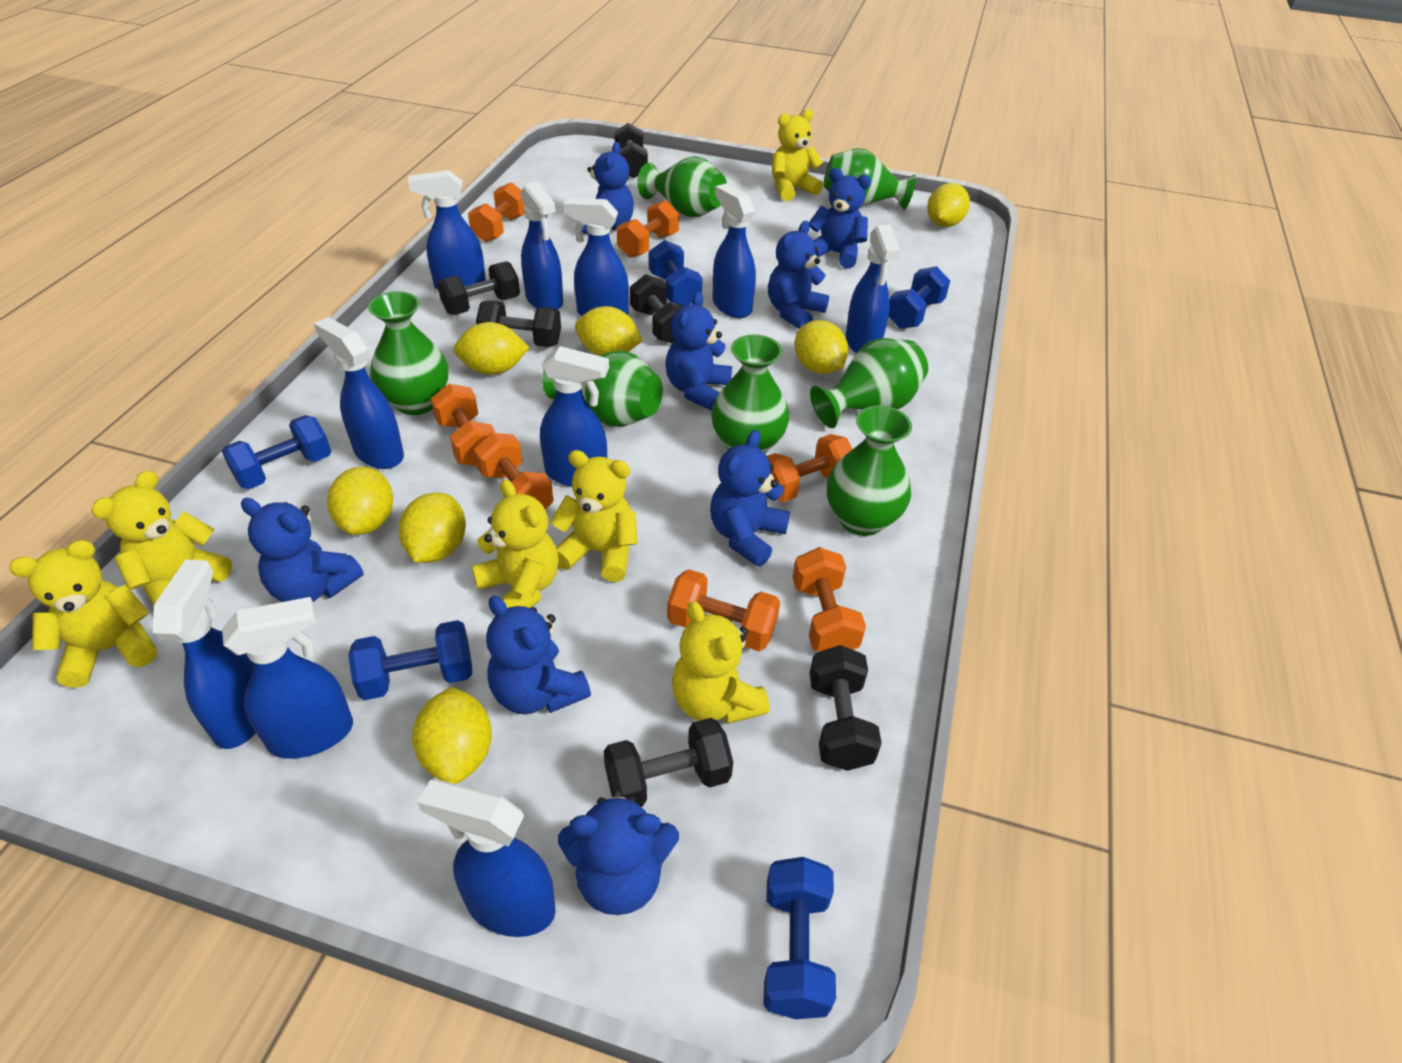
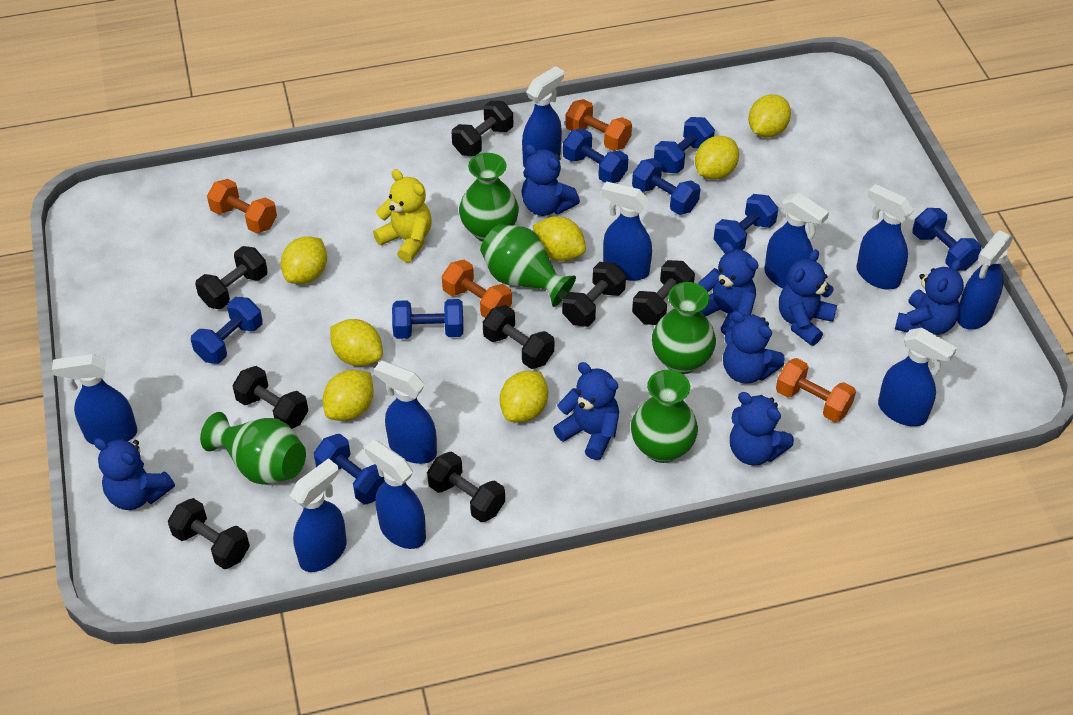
black dumbbell: [437,261,520,315] [476,301,561,347] [604,718,733,807] [615,123,648,178] [630,274,683,343] [810,645,882,771] = 6 -> [168,498,250,569] [195,246,268,309] [232,366,309,429] [427,451,505,522] [452,101,513,156] [483,305,554,369] [562,262,626,327] [632,260,695,325] = 8
blue dumbbell: [222,415,331,489] [348,620,472,700] [649,240,703,306] [763,857,836,1019] [888,266,950,329] = 5 -> [191,297,263,364] [314,434,385,505] [392,299,463,339] [563,129,628,183] [632,158,700,215] [654,117,715,173] [714,194,778,251] [912,208,981,271] = 8
green vase: [368,291,448,415] [542,350,663,427] [637,156,727,217] [711,334,789,454] [810,338,928,428] [823,148,916,210] [827,405,912,536] = 7 -> [200,412,306,485] [459,153,519,242] [480,224,576,307] [631,370,698,463] [652,282,716,374] = 5
orange dumbbell: [431,384,496,466] [468,182,525,242] [474,433,554,509] [617,200,679,258] [667,569,780,651] [767,434,852,502] [793,547,866,652] = 7 -> [207,179,277,233] [442,260,512,318] [565,99,632,151] [776,358,856,422] = 4
yellow teddy bear: [9,540,157,688] [92,470,232,604] [472,479,559,608] [550,450,638,582] [672,601,770,724] [772,109,823,201] = 6 -> [373,169,432,263] = 1

